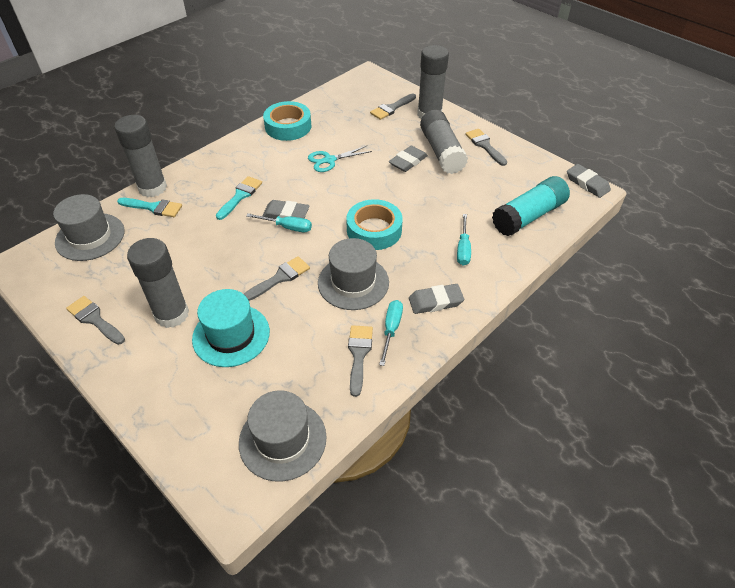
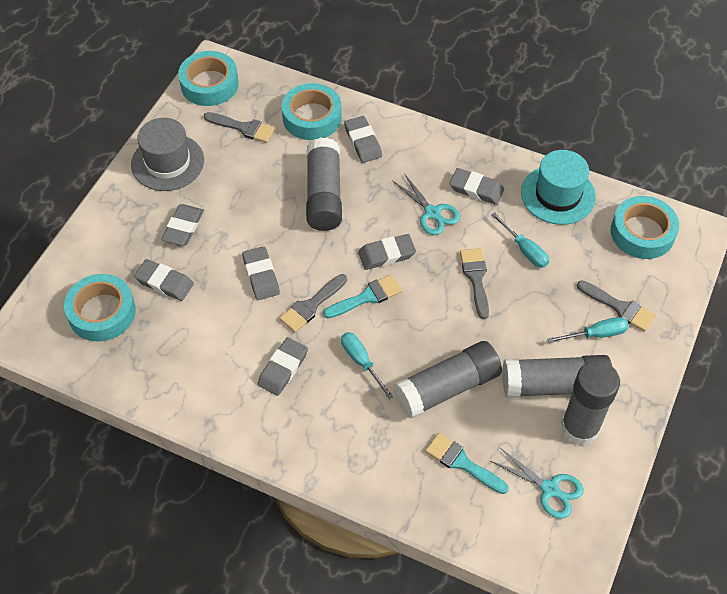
grey brush: [66,296,125,345] [244,256,310,301] [348,325,373,397] [370,94,416,120] [465,129,507,166] = 5 -> [203,112,275,143] [279,274,347,332] [460,248,489,319] [577,281,656,332] = 4
grey eraser: [262,200,310,219] [389,146,428,172] [409,284,464,314] [567,164,611,198] = 4 -> [134,259,194,301] [161,204,204,246] [242,246,280,300] [257,337,308,396] [344,116,382,163] [358,234,416,270] [450,168,504,205] = 7
grey hat: [53,194,124,261] [239,390,327,482] [318,238,389,310] = 3 -> [131,118,204,191] = 1
turquoise glue stick: [492,176,570,236] = 1 -> none = 0
turquoise scissors: [308,146,372,172] = 1 -> [393,173,460,235] [491,447,584,519] = 2
turquoise tape: [263,101,311,141] [346,199,403,250] = 2 -> [64,274,136,342] [178,51,239,106] [282,83,342,140] [611,196,679,259] = 4

